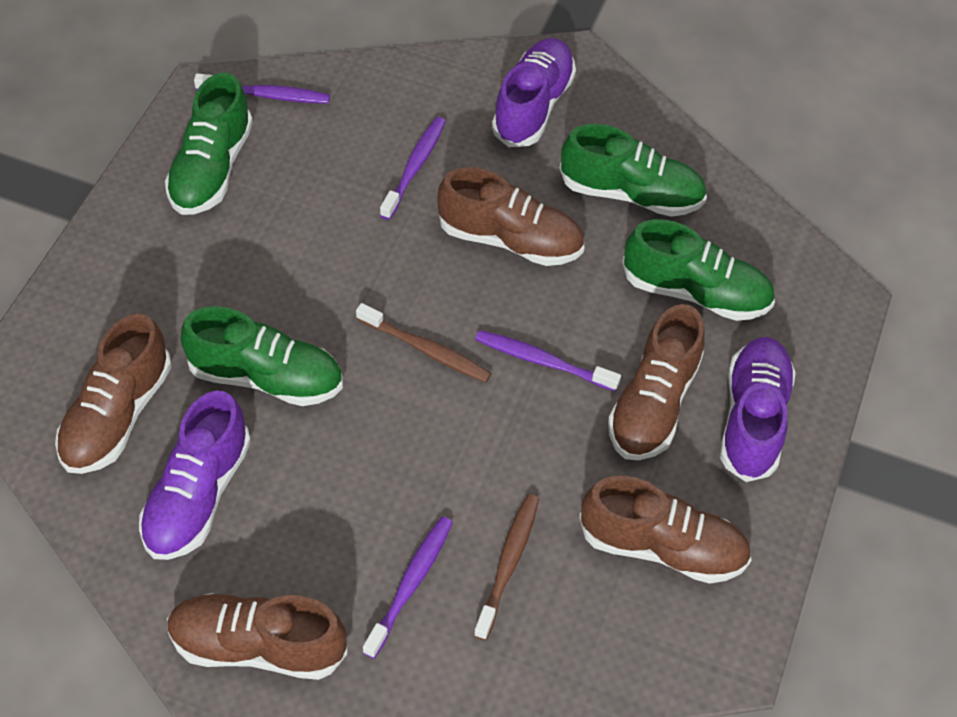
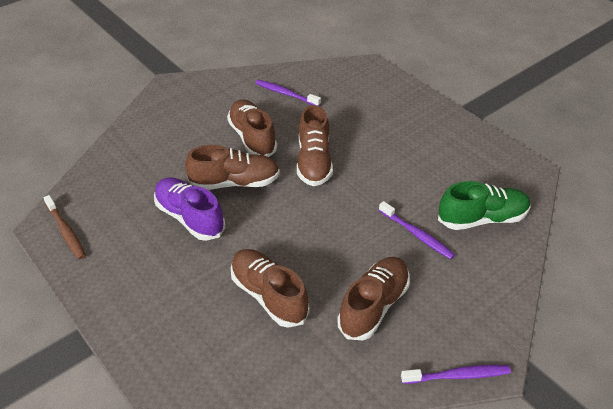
brown toothbrush: [356,303,492,382] [474,494,539,640] = 2 -> [44,195,86,259] = 1
green shoe: [165,73,253,215] [181,306,343,406] [560,124,707,217] [622,219,775,321] = 4 -> [438,181,530,230] = 1
purple shoe: [139,390,251,560] [492,38,576,147] [720,337,796,482] = 3 -> [154,177,225,241] = 1
purple toothbrush: [194,73,330,104] [363,516,453,659] [380,117,446,220] [475,330,621,391] = 4 -> [255,80,321,106] [379,201,455,259] [401,365,511,384] = 3

